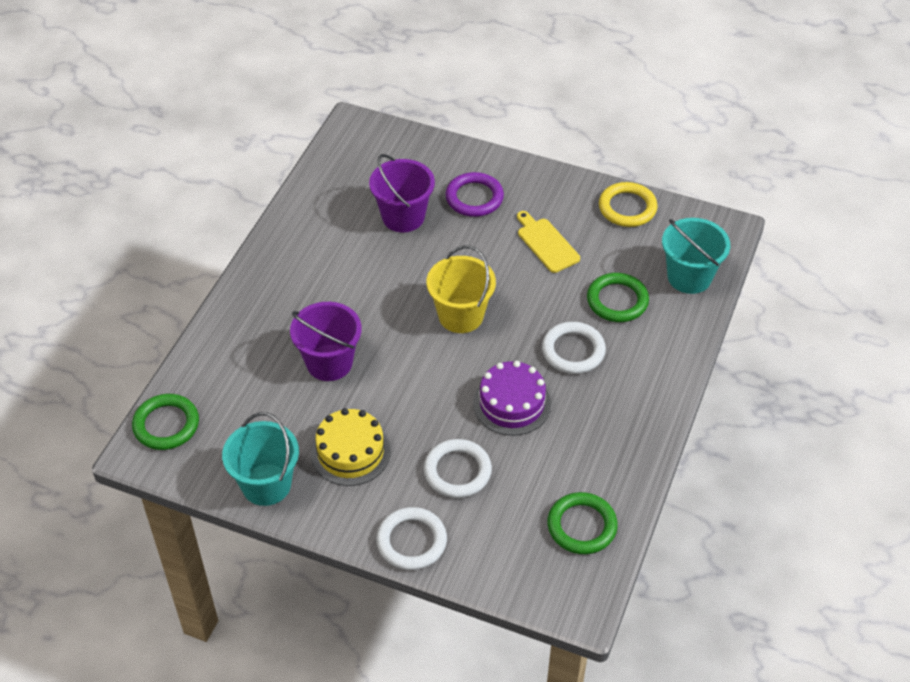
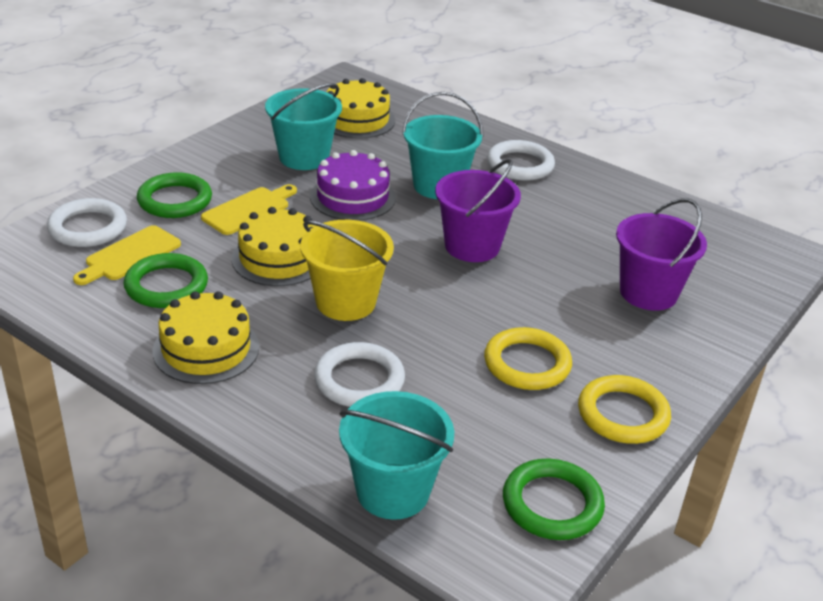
purple ring: [446,172,504,217] = 1 -> none = 0
turquoise bucket: [222,412,299,506] [662,218,730,294] = 2 -> [265,83,342,170] [339,391,454,520] [402,92,484,199] = 3
yellow cake: [311,408,391,486] = 1 -> [152,291,259,384] [231,207,316,286] [327,78,395,139] = 3
yellow cutting board: [517,211,580,273] = 1 -> [73,225,181,285] [201,184,297,235] = 2
yellow ring: [599,182,658,227] = 1 -> [484,327,572,390] [578,375,671,444] = 2

